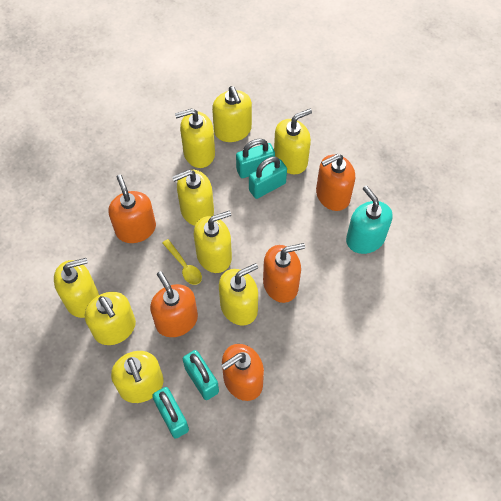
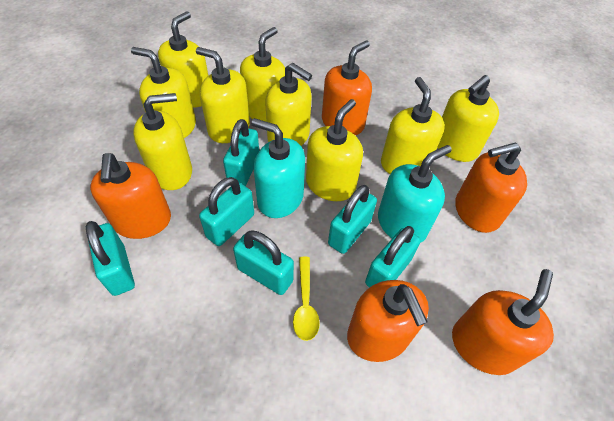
turquoise padlock: [152,387,189,439] [183,350,219,400] [236,139,275,178] [249,156,287,199] = 4 -> [86,221,135,296] [199,177,254,246] [223,119,259,186] [233,231,294,295] [328,185,377,254] [365,226,421,288] = 6
turquoise soap dispenser: [346,185,393,254] = 1 -> [251,118,305,218] [378,145,452,243] = 2

